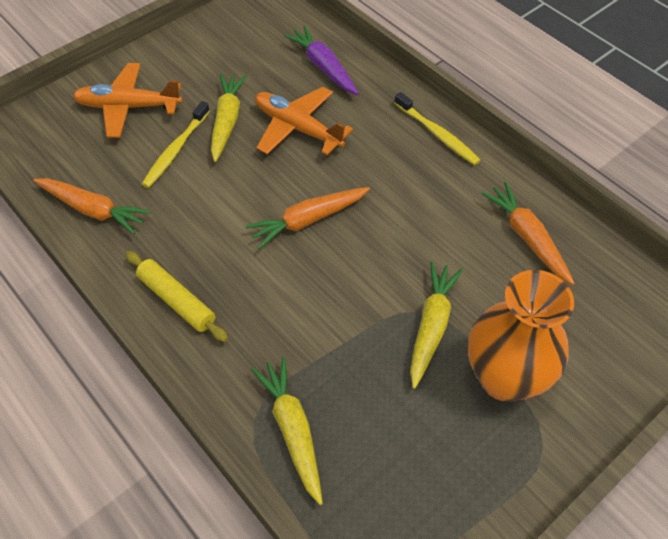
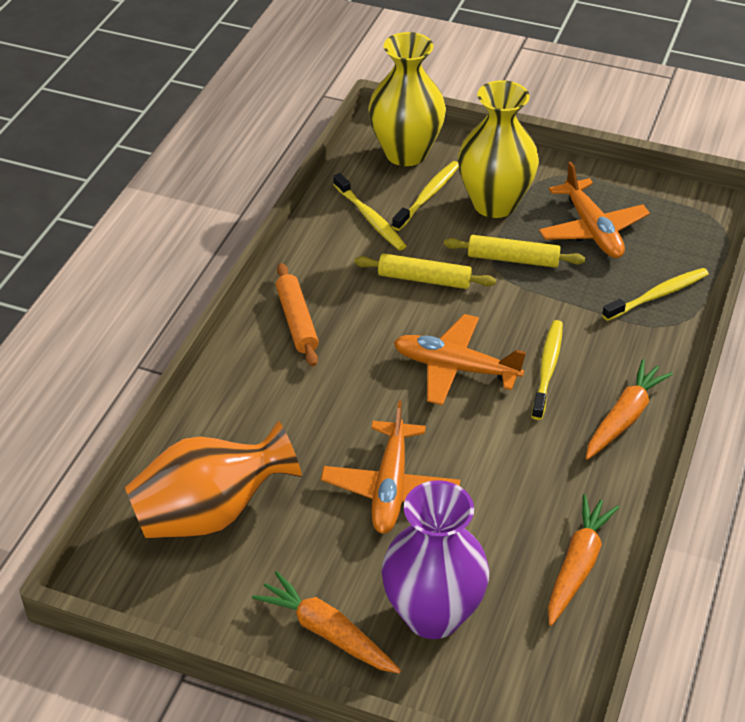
orange plane: [73,63,182,138] [255,87,353,155] = 2 -> [321,400,460,534] [394,314,526,405] [539,162,650,258] = 3
orange rolling pin: none = 0 -> [276,263,319,366] = 1
purple carrot: [284,26,359,95] = 1 -> none = 0
purple vase: none = 0 -> [381,480,489,639] = 1
yellow carrot: [211,74,247,162] [251,357,323,505] [410,262,463,389] = 3 -> none = 0
yellow rolling pin: [126,251,228,342] = 1 -> [354,253,496,289] [444,235,585,268] = 2
yellow toothbrush: [142,101,210,188] [395,92,480,165] = 2 -> [333,173,406,250] [392,161,459,231] [531,320,563,420] [602,268,709,321] = 4
yellow vase: none = 0 -> [368,32,446,166] [458,80,539,218] = 2

